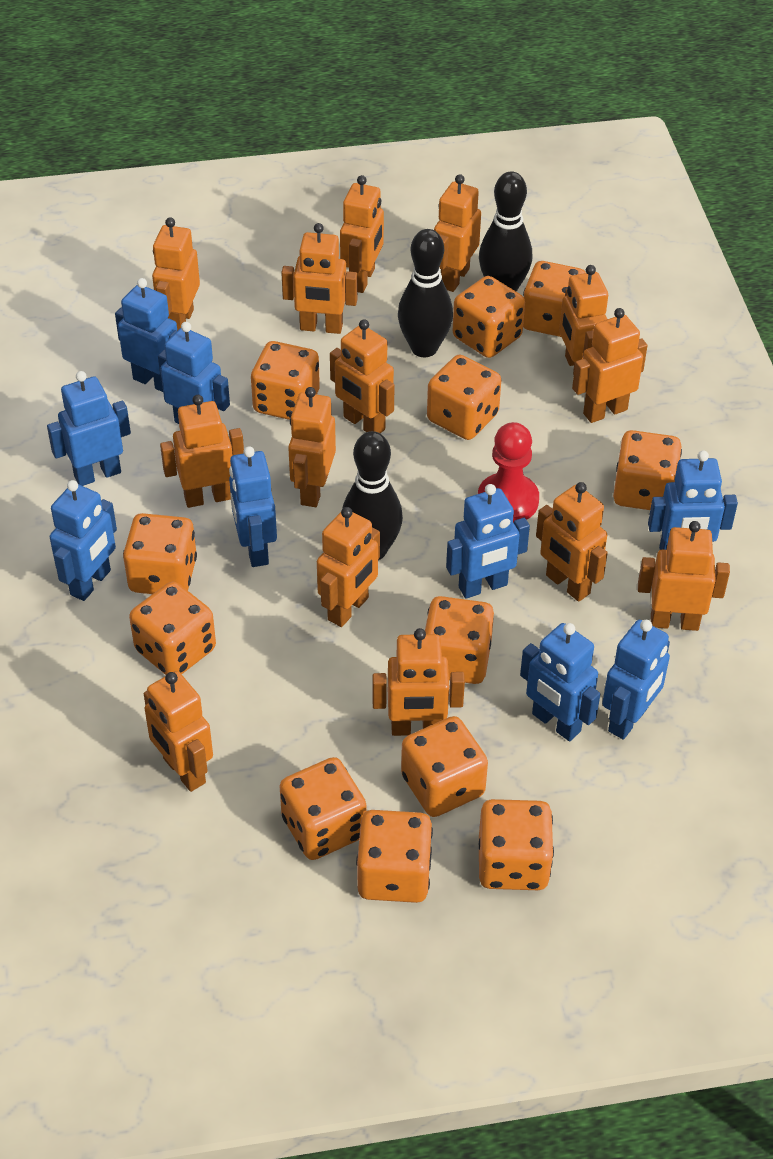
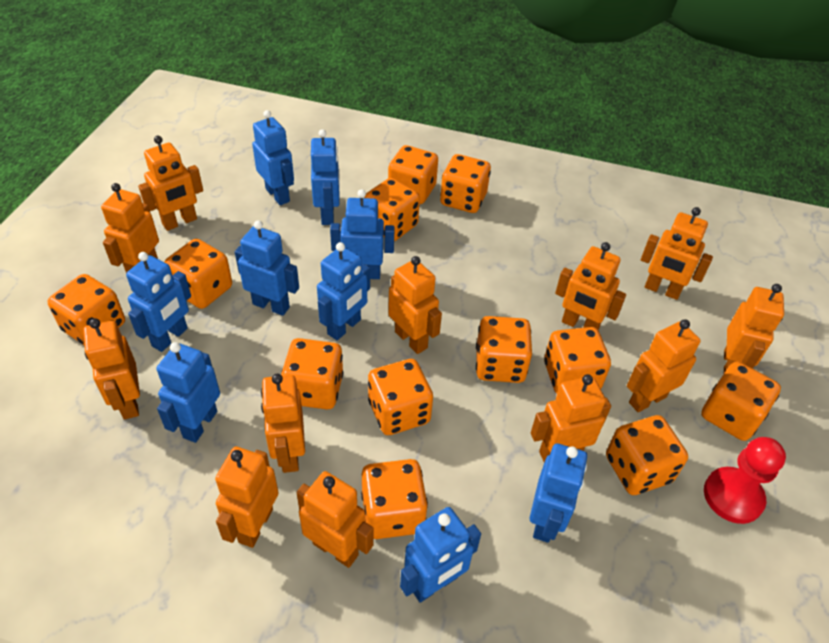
black bowling pin: [342,431,403,560] [398,229,453,357] [479,171,532,292] = 3 -> none = 0
orange robot: [144,671,213,792] [152,217,200,331] [160,395,244,508] [281,223,357,334] [288,387,336,507] [317,507,380,627] [330,319,395,433] [340,175,384,293] [372,628,465,736] [434,174,481,292] [536,482,608,602] [559,265,608,375] [572,308,648,423] [638,521,730,631] = 14 -> [83,318,140,420] [101,183,159,273] [138,136,203,231] [215,446,279,548] [261,374,305,473] [296,471,373,568] [388,256,442,354] [531,374,611,462] [555,242,626,330] [627,319,701,412] [641,207,713,300] [724,284,784,373] = 12

